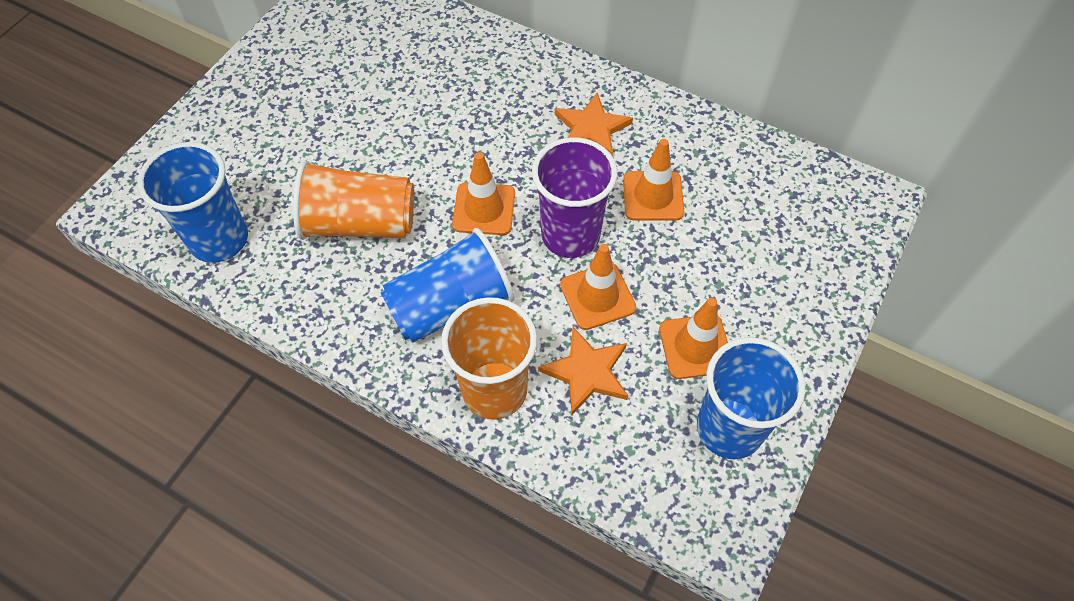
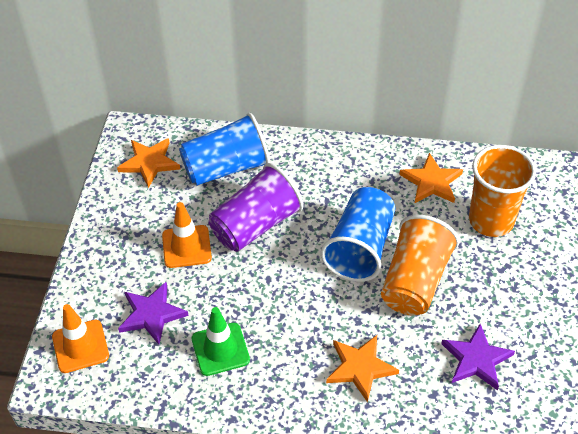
blue cup: [137,142,248,263] [380,228,514,343] [697,337,805,460] = 3 -> [179,112,270,186] [321,187,395,282] = 2
green traffic cone: none = 0 -> [192,307,250,376] = 1
orange star: [538,327,628,415] [555,93,633,156] = 2 -> [117,138,180,188] [326,335,399,403] [399,153,463,203] = 3
orange traffic cone: [452,152,515,235] [560,244,636,330] [623,139,684,221] [659,298,728,379] = 4 -> [52,304,109,373] [162,202,212,268] = 2
purple star: none = 0 -> [118,282,189,345] [441,324,515,391] = 2

